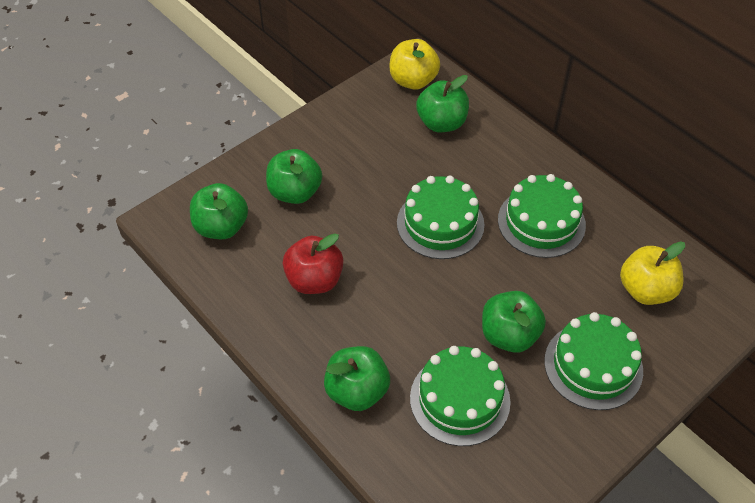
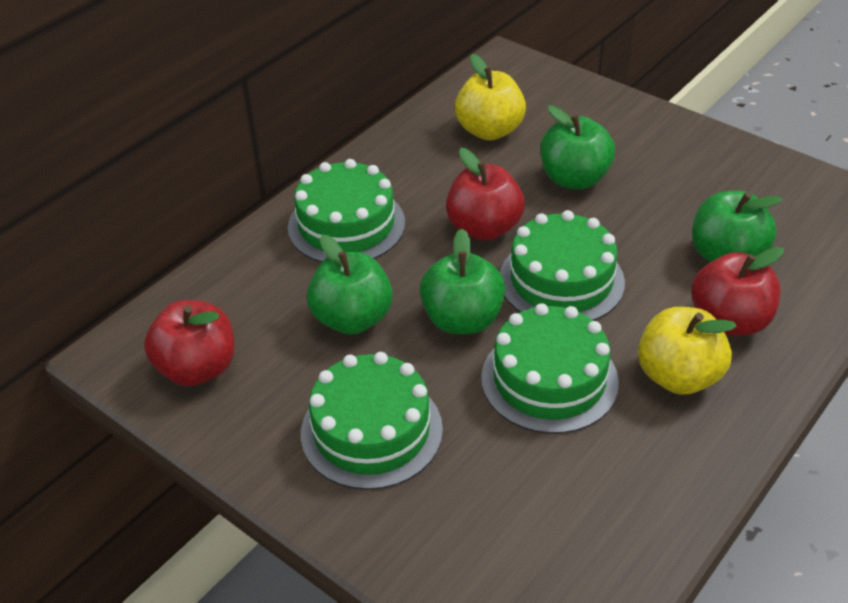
green apple: [190,183,248,239] [266,149,322,204] [324,346,390,411] [416,75,469,132] [482,291,546,353] = 5 -> [307,235,393,335] [420,229,506,334] [540,105,615,190] [692,191,783,262] = 4
red apple: [283,233,344,294] = 1 -> [144,300,235,386] [446,148,525,241] [691,247,784,336] = 3

